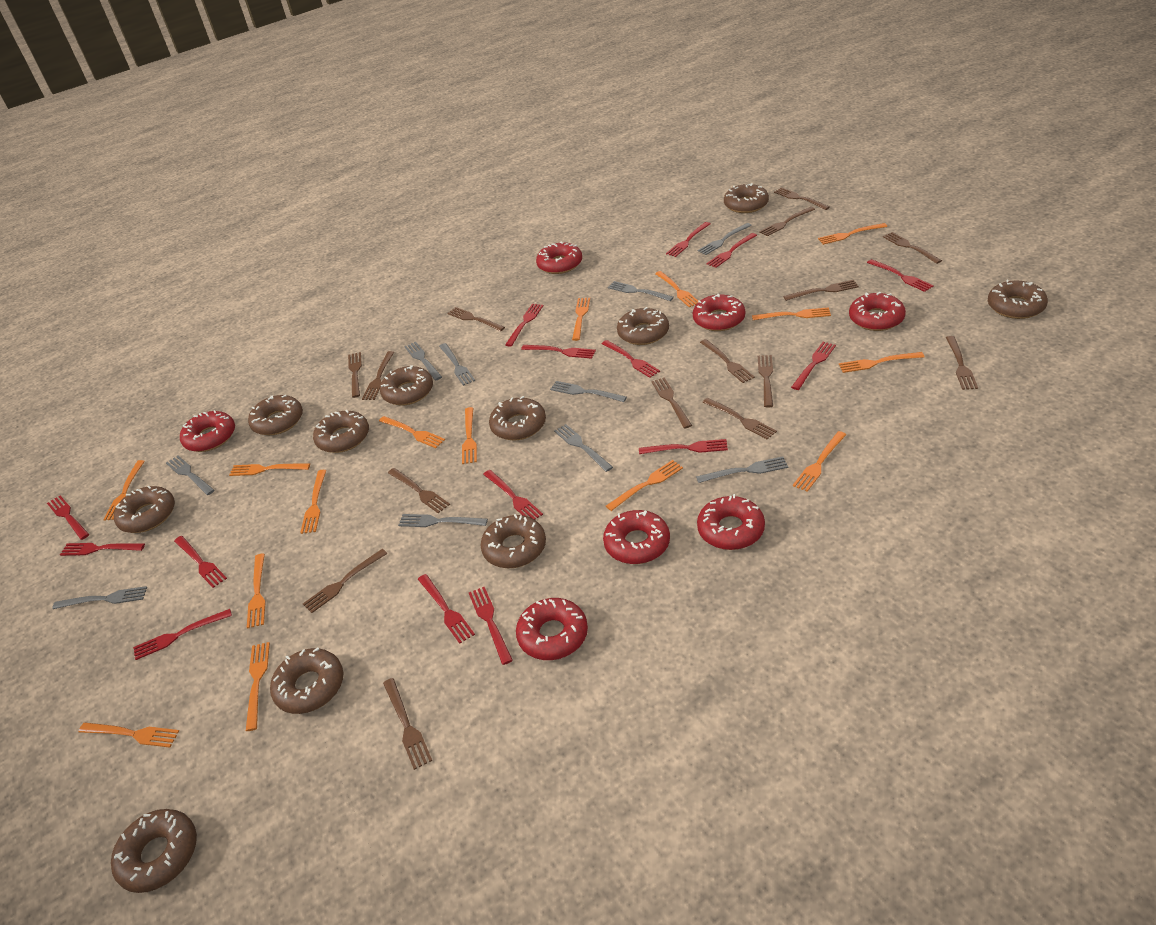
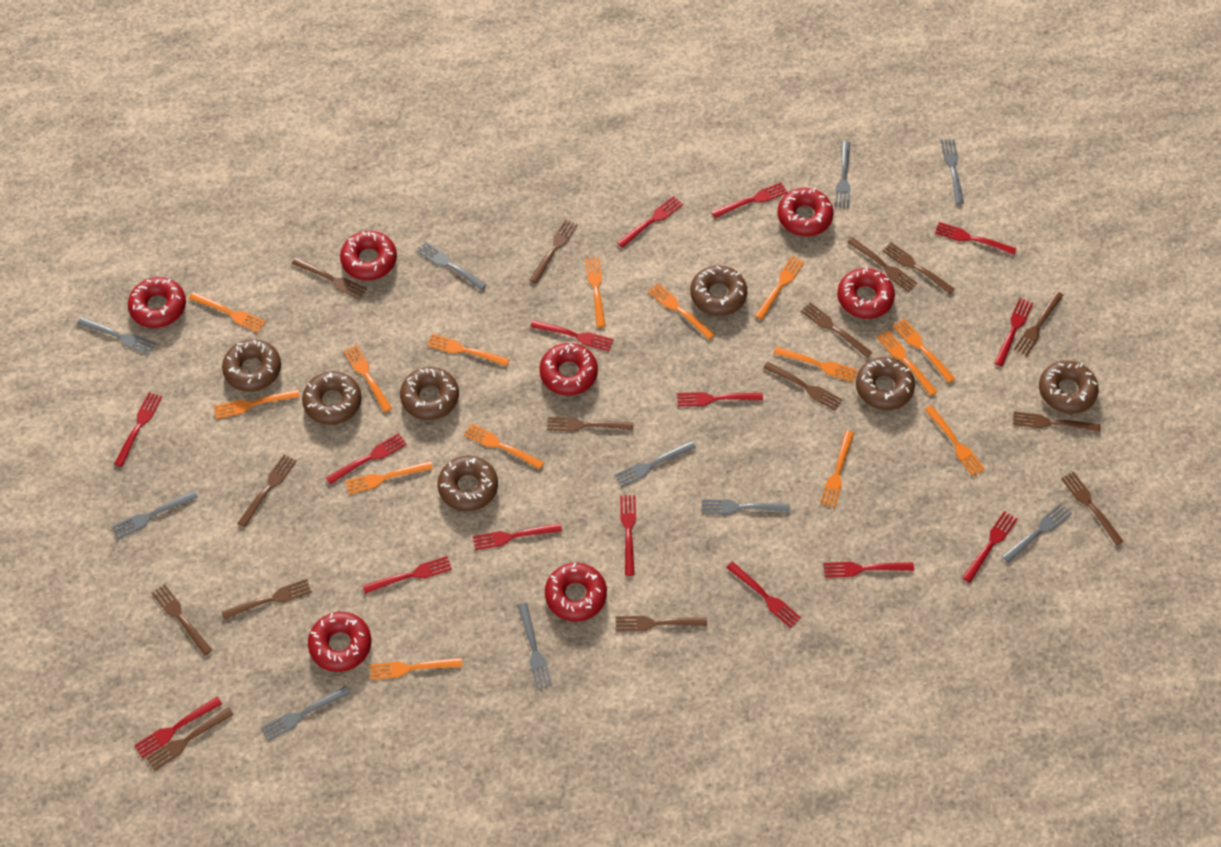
brown donut: [111,809,197,893] [114,486,175,533] [248,395,303,435] [270,647,343,714] [313,410,369,453] [380,365,433,405] [481,514,546,568] [489,396,546,440] [617,307,669,345] [724,183,769,213] [988,280,1048,319] = 11 -> [222,339,281,392] [302,371,362,425] [400,367,459,420] [438,456,498,511] [690,265,747,316] [856,357,915,410] [1039,360,1099,414] = 7

